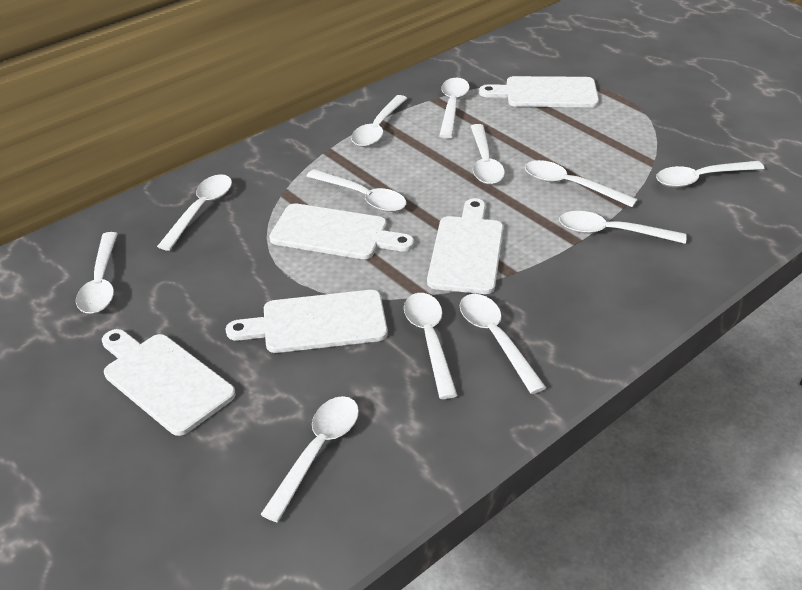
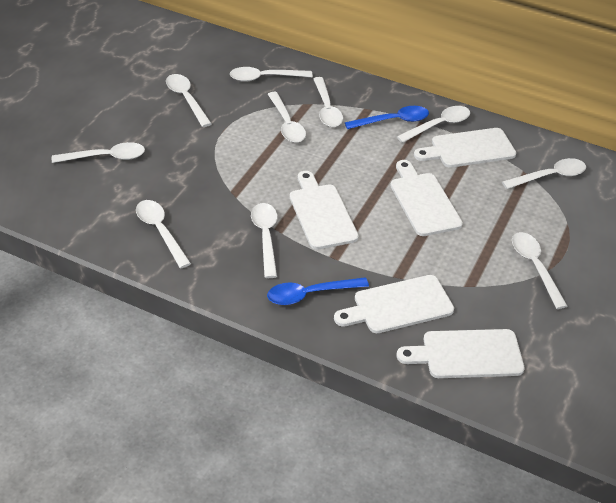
blue spoon: none = 0 -> [267,277,369,305] [345,106,429,129] = 2
white spoon: [76,232,118,314] [157,174,232,251] [260,396,359,522] [306,169,406,212] [351,95,408,147] [404,293,458,399] [439,78,470,138] [460,294,546,394] [470,124,505,185] [525,160,638,208] [559,211,686,244] [656,161,764,188] = 12 -> [52,142,145,163] [136,200,191,268] [166,74,212,127] [230,67,313,82] [251,203,277,278] [268,92,306,143] [313,77,343,127] [397,106,470,143] [502,158,586,189] [512,232,567,309] = 10

